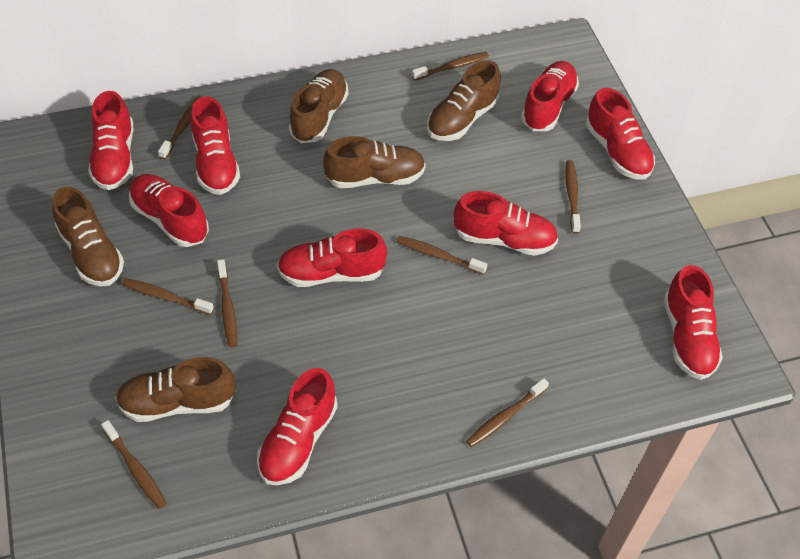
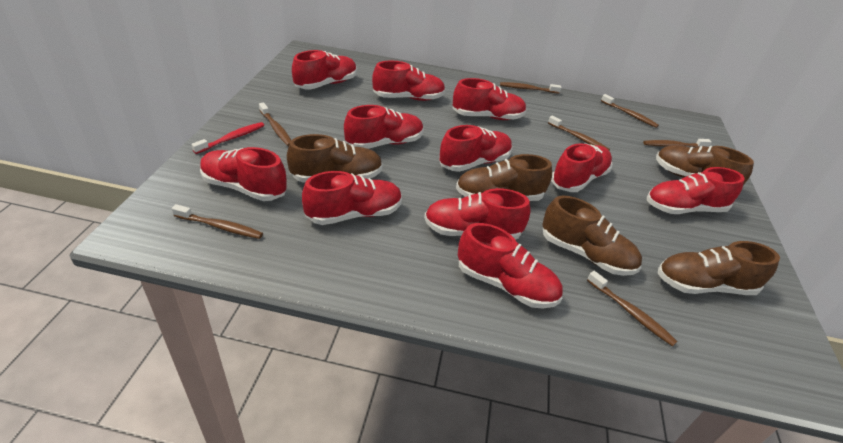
brown toothbrush: [101,420,167,509] [122,278,214,315] [158,95,203,159] [217,259,237,347] [396,236,487,275] [412,52,489,81] [466,378,549,447] [565,160,581,234] = 8 -> [172,204,263,239] [259,102,291,146] [500,82,561,94] [548,116,610,151] [587,271,677,347] [601,94,659,128] [643,139,712,147] = 7
red shoe: [88,91,133,190] [129,174,209,247] [191,96,240,195] [257,368,337,485] [277,228,387,287] [454,191,558,256] [521,61,579,131] [586,88,655,180] [664,265,723,380] = 9 -> [200,147,287,201] [292,50,357,90] [302,171,402,225] [344,105,423,149] [372,61,445,101] [424,188,531,240] [439,125,512,172] [453,78,527,120] [458,223,563,308] [551,143,612,192] [647,167,744,214] = 11
red toothbrush: none = 0 -> [191,122,264,154] = 1

